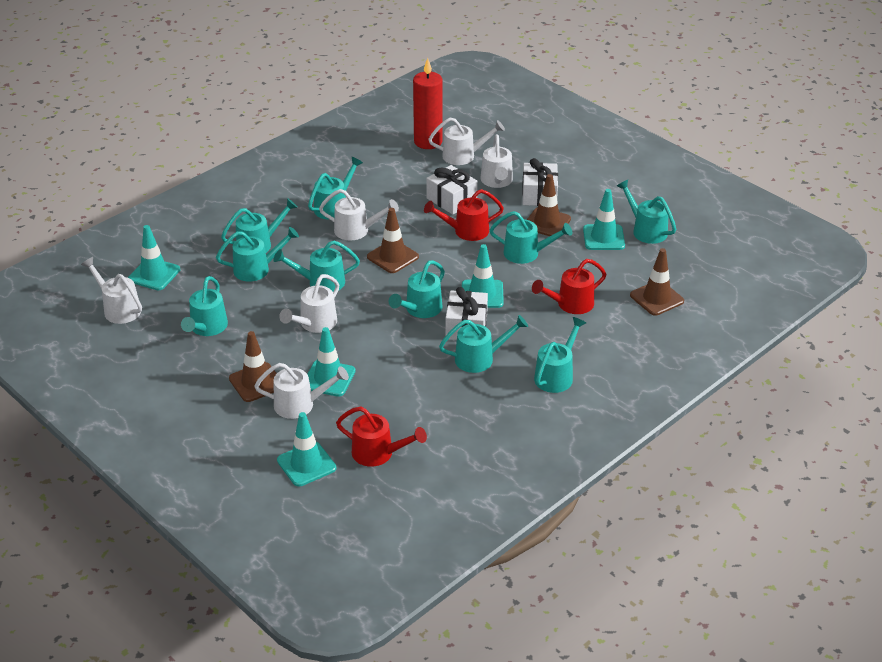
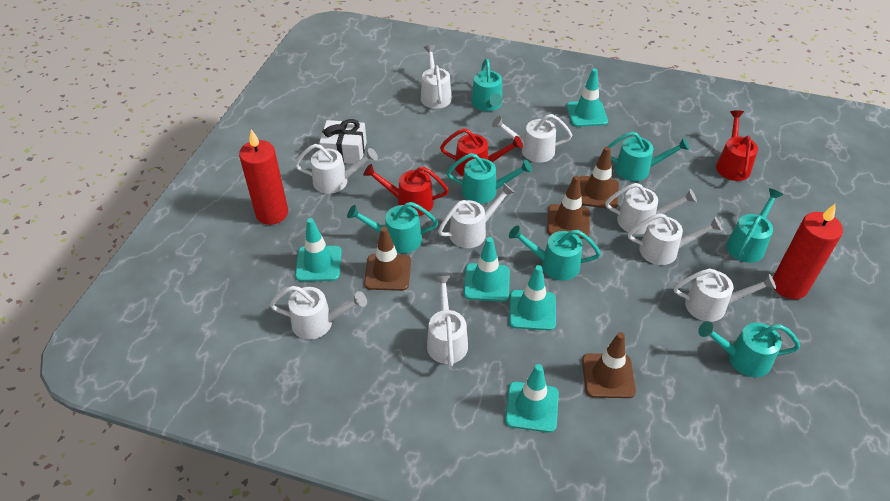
red candle: [413,58,443,149] = 1 -> [239,129,288,225] [773,203,843,299] = 2
turquoise watering can: [181,276,228,336] [216,227,299,282] [221,198,298,253] [273,241,360,292] [308,157,363,220] [389,260,445,318] [439,315,528,373] [490,211,572,264] [534,317,586,393] [617,180,676,244] = 10 -> [347,202,438,253] [447,153,532,204] [471,59,502,111] [509,225,601,281] [607,132,689,181] [698,321,800,377] [726,188,783,263] = 7
white gift: [426,165,478,215] [445,287,488,340] [522,158,558,206] = 3 -> [319,119,367,164] = 1
white watering can: [81,257,142,324] [254,363,349,419] [279,274,339,333] [319,189,399,241] [428,118,505,165] [480,134,513,188] = 6 -> [270,286,367,340] [294,144,378,194] [421,45,452,109] [427,275,468,367] [438,183,515,248] [492,114,572,163] [605,183,697,234] [628,213,722,265] [674,268,776,322] = 9

